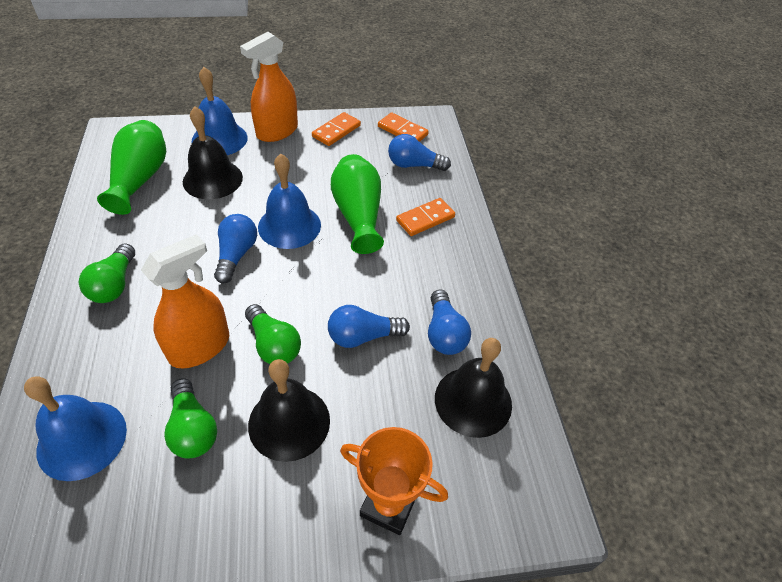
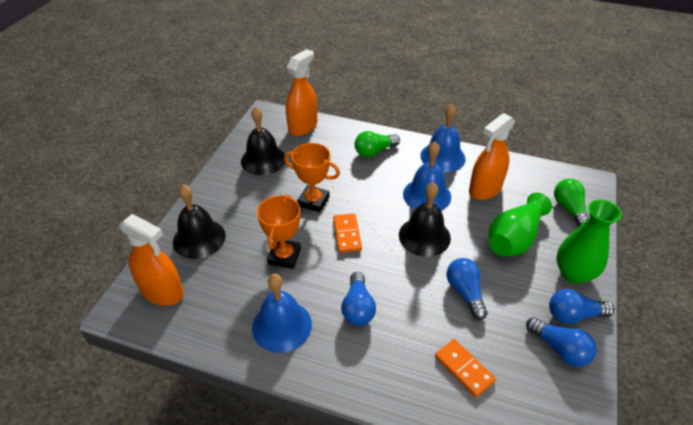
green light bulb: [79,243,135,303] [164,378,217,458] [245,304,301,364] = 3 -> [355,131,400,158] [554,179,589,227] = 2
orange domino: [312,112,361,146] [378,112,429,142] [396,198,455,236] = 3 -> [333,214,362,253] [435,339,496,397] = 2
orange spray bottle: [141,234,229,368] [240,32,298,142] = 2 -> [119,214,184,306] [286,49,317,136] [469,113,515,200] = 3
orange trophy: [340,427,448,535] = 1 -> [257,194,301,269] [284,143,340,212] = 2

